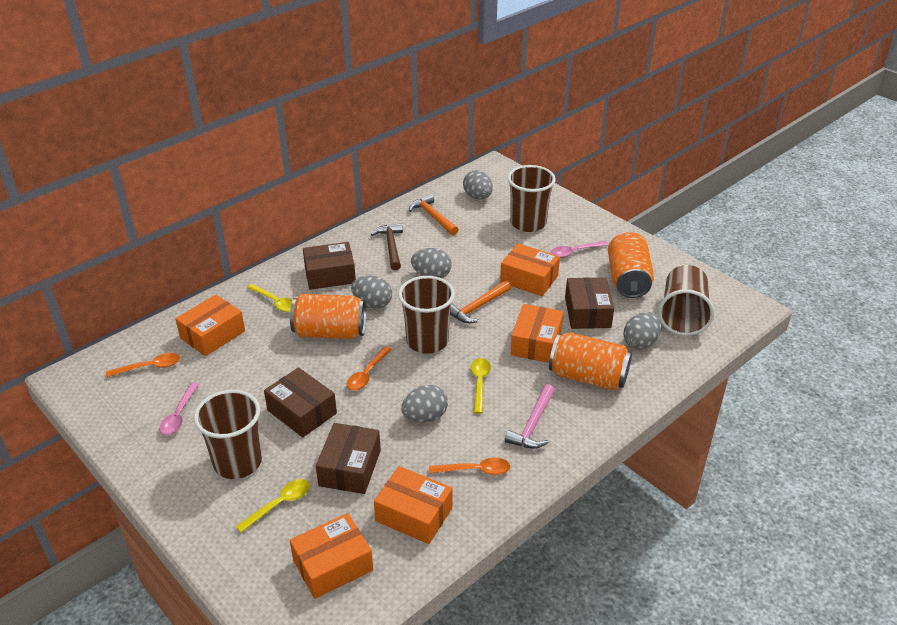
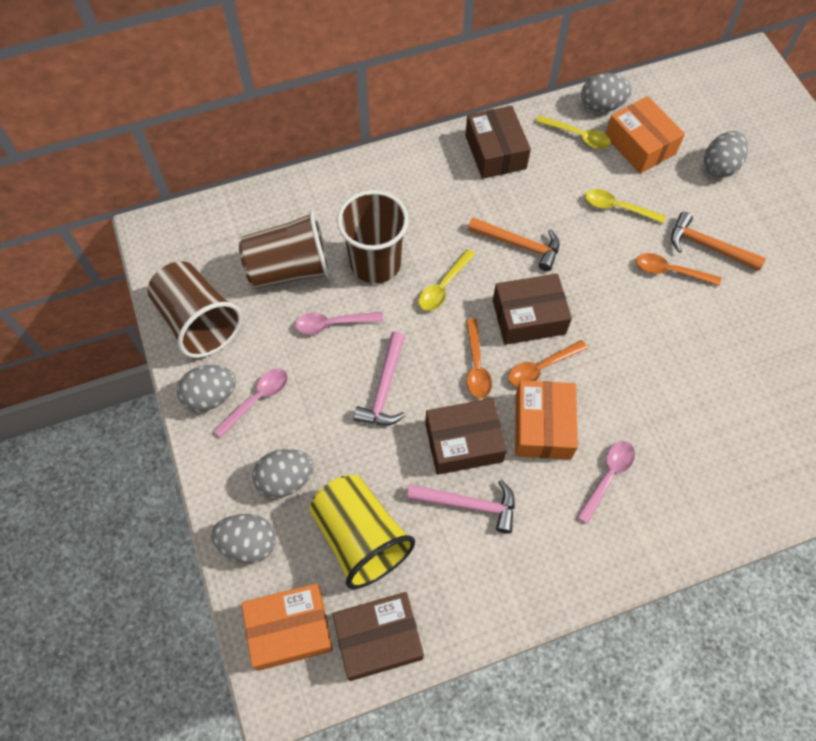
brown cup: [194,390,262,479] [398,276,455,354] [507,165,556,232] [658,265,714,336] = 4 -> [147,261,242,358] [239,211,331,288] [337,190,409,284] = 3
brown hammer: [371,223,403,270] = 1 -> none = 0
orange box: [175,295,245,356] [290,513,373,599] [374,466,453,544] [500,243,560,296] [511,304,564,363] = 5 -> [242,583,333,671] [515,380,578,460] [605,96,685,174] = 3
orange can: [290,294,366,339] [549,332,632,391] [608,232,654,298] = 3 -> none = 0
pink hammer: [505,384,555,449] = 1 -> [354,332,405,425] [407,480,515,533] = 2
pink spoon: [159,382,199,435] [551,241,608,258] = 2 -> [213,368,288,438] [295,312,383,334] [577,441,635,524] = 3
yellow cup: none = 0 -> [309,475,415,589] = 1

